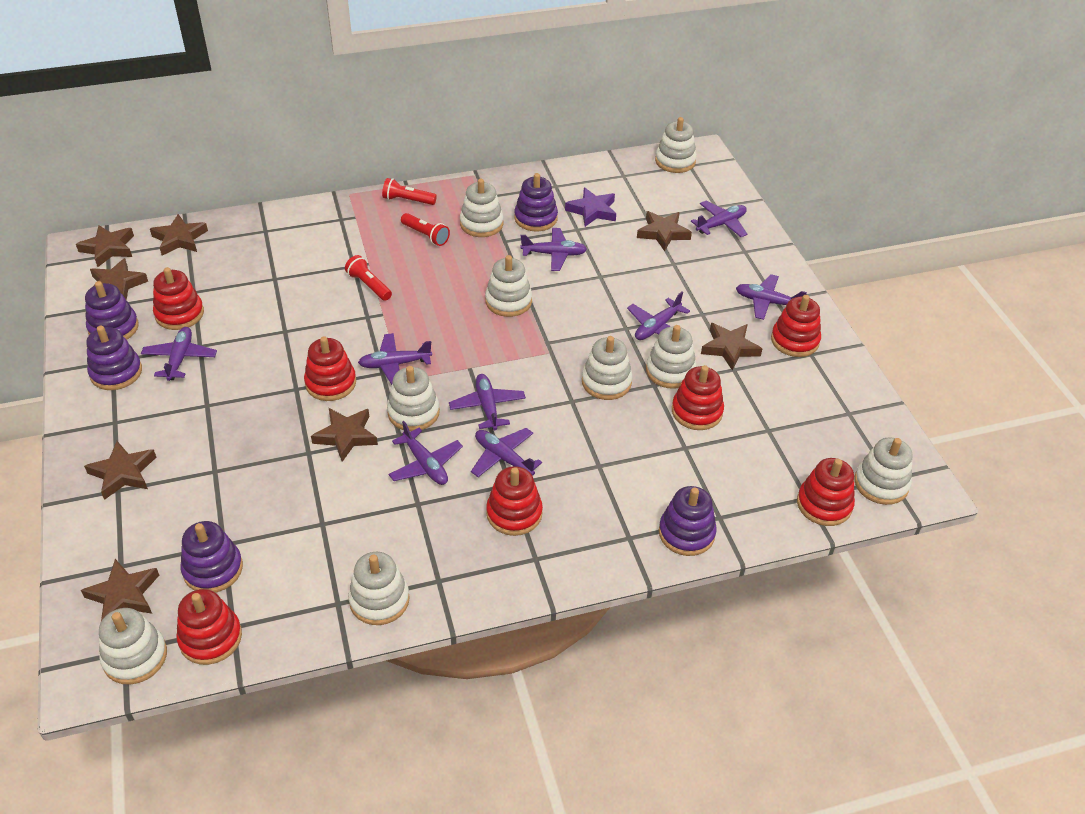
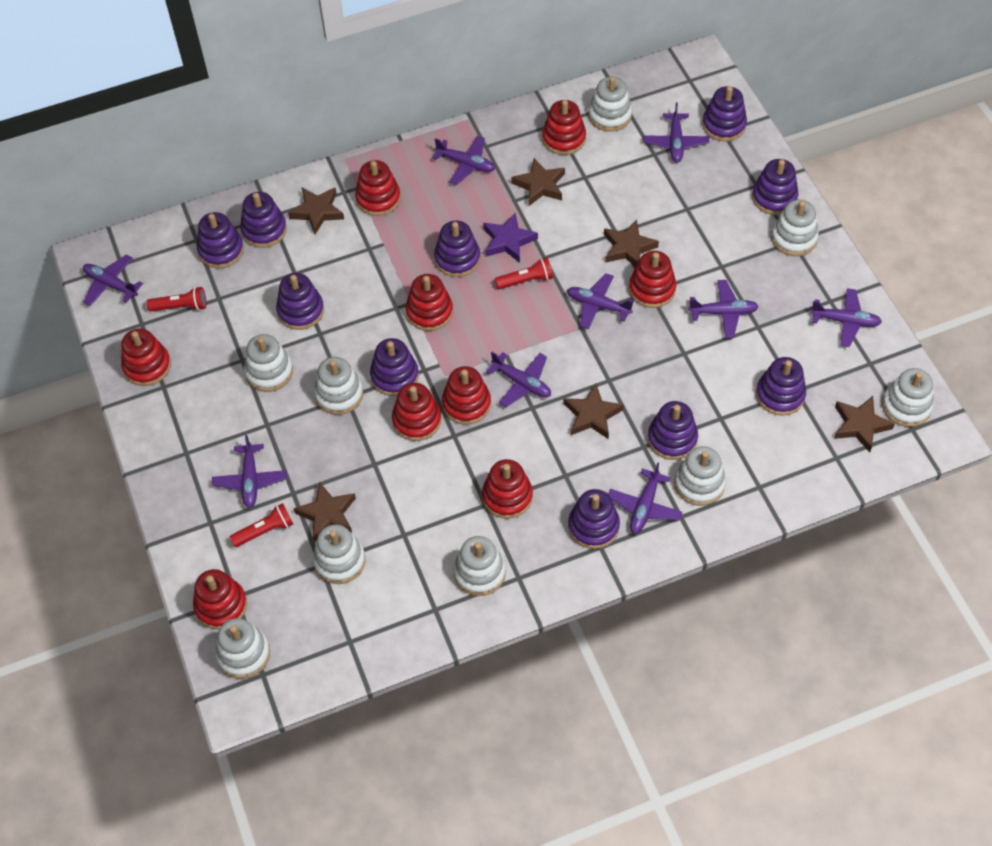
brown star: [76,225,134,267] [81,559,159,621] [84,441,156,500] [90,258,148,300] [150,214,208,255] [311,408,378,462] [637,211,692,251] [701,323,762,371] = 8 -> [288,188,344,234] [294,482,356,542] [511,158,565,206] [563,384,624,439] [604,219,659,267] [834,396,895,453] = 6
purple stacking toy: [85,281,139,340] [86,326,142,390] [181,521,243,593] [514,173,558,231] [659,486,717,556] = 5 -> [197,212,244,268] [240,192,287,248] [276,273,324,330] [370,338,419,396] [434,221,480,277] [568,489,620,549] [648,401,698,460] [702,86,747,141] [752,159,798,215] [756,357,806,416] = 10
red stacking toy: [153,267,204,330] [176,589,242,665] [304,336,356,401] [486,466,543,536] [672,365,724,430] [771,295,821,357] [797,458,855,526] = 7 -> [121,329,171,386] [193,569,247,629] [355,160,401,216] [392,383,441,441] [406,274,453,331] [442,366,491,425] [482,459,533,519] [542,100,586,155] [629,251,676,308] = 9

